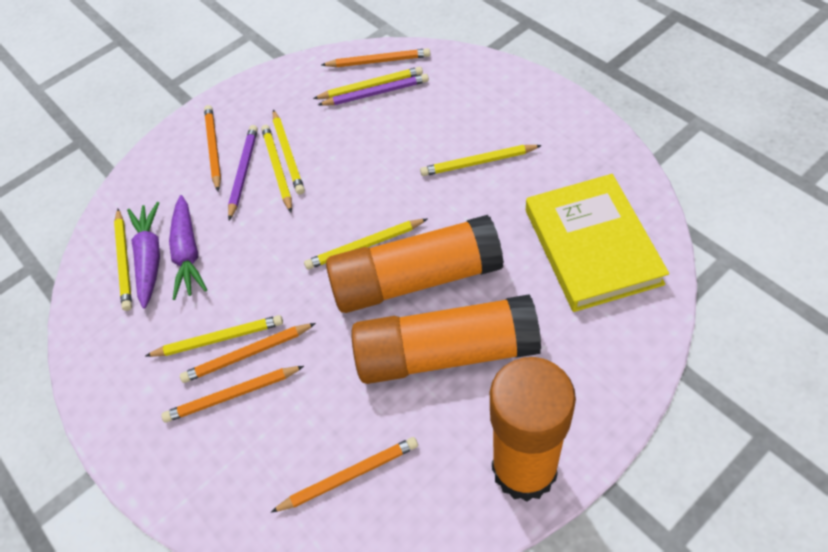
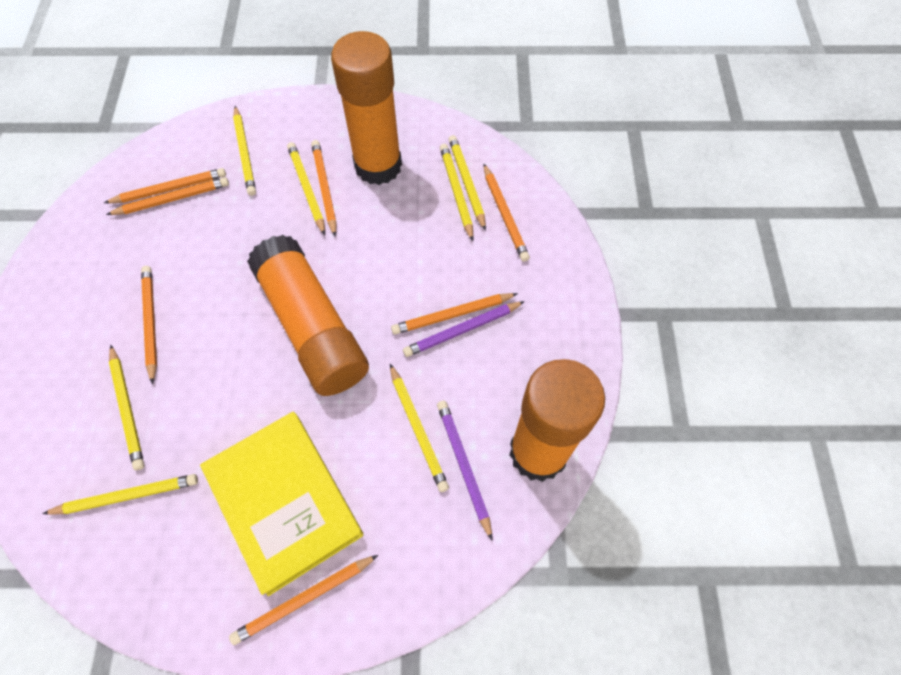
orange pencil: [161,366,304,423] [180,323,316,383] [204,105,221,191] [270,437,418,513] [321,48,431,67] = 5 -> [104,168,226,203] [106,177,229,215] [141,266,157,385] [229,555,378,645] [311,140,337,236] [391,293,518,335] [484,164,530,262] = 7
purple carrot: [127,202,160,309] [169,195,207,300] = 2 -> none = 0

